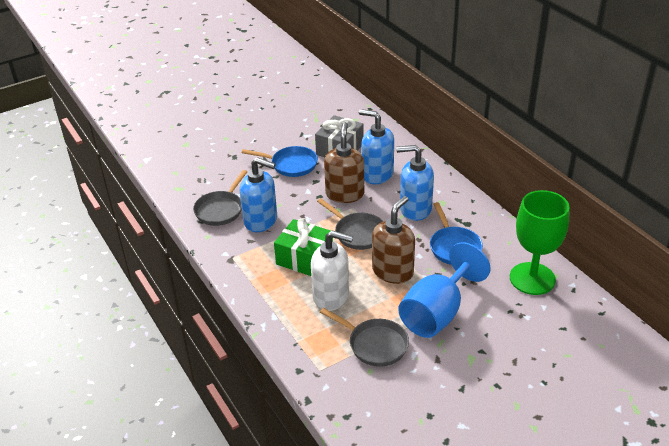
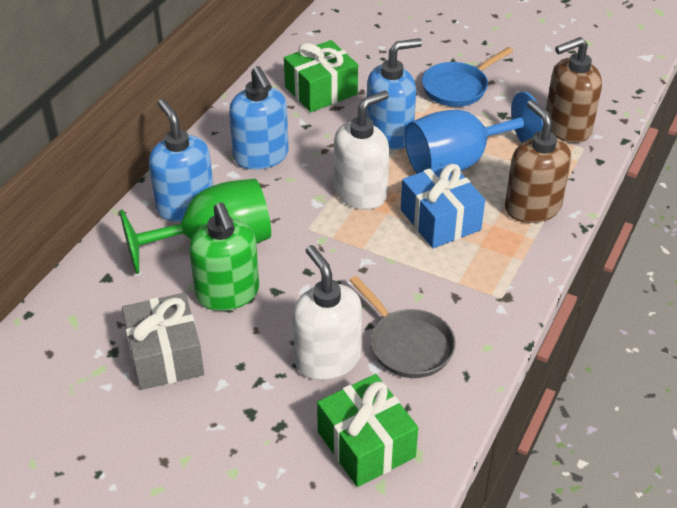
blue gift: none = 0 -> [401,162,485,248] = 1
blue pan: [242,146,318,177] [430,202,483,265] = 2 -> [422,47,513,107] = 1
green gift: [274,218,333,276] = 1 -> [284,40,358,112] [317,374,418,487] = 2
green soap dispenser: none = 0 -> [189,202,259,311] = 1
grey pan: [193,170,247,226] [317,198,384,250] [320,308,409,367] = 3 -> [349,276,456,378] = 1
white soap dispenser: [311,230,353,311] = 1 -> [292,245,362,380] [334,90,389,210] = 2

